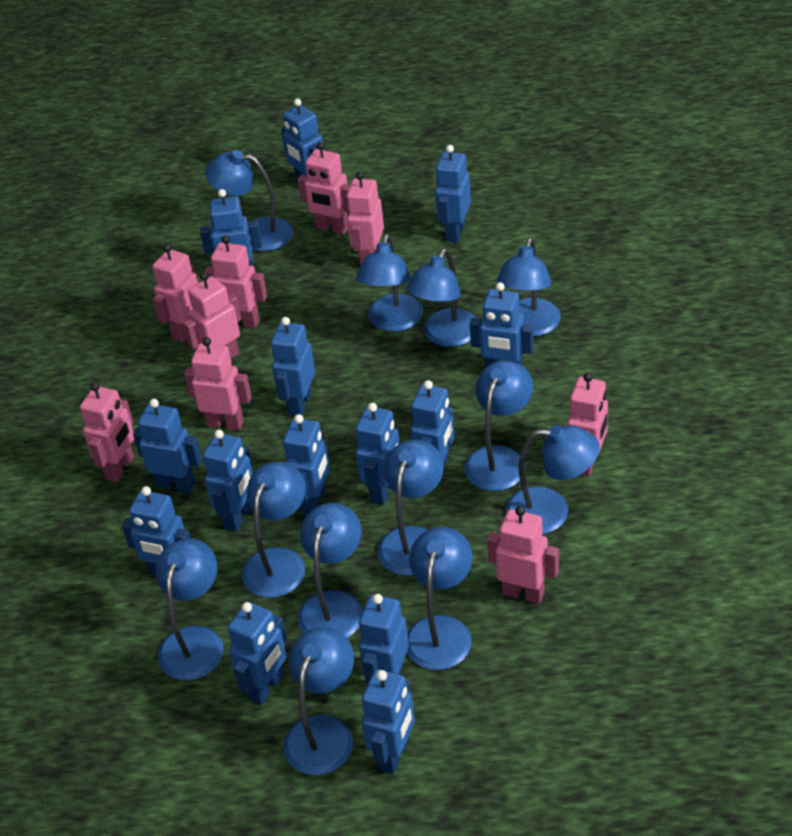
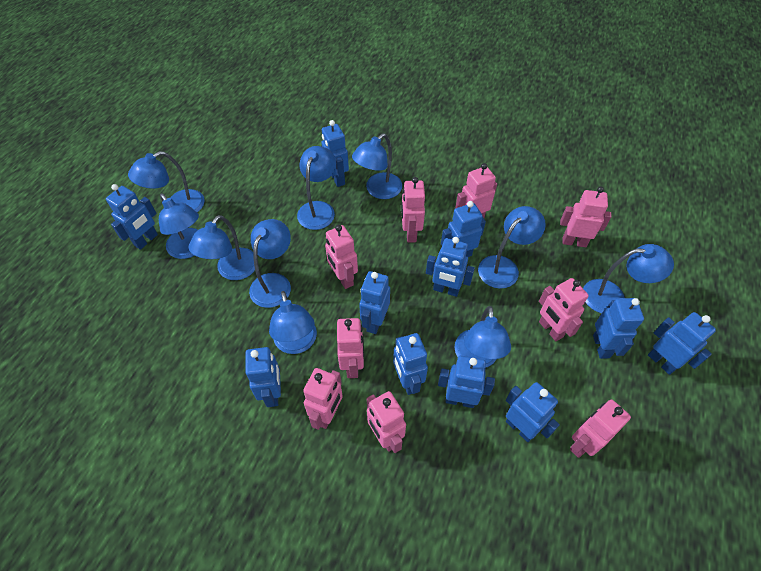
blue lamp: [156,539,224,680] [205,150,293,251] [242,462,306,598] [283,627,354,775] [298,503,363,638] [356,234,423,332] [378,440,444,576] [406,249,476,347] [407,527,473,670] [465,361,533,491] [497,238,561,337] [505,425,600,534] = 12 -> [128,151,205,212] [159,194,199,259] [189,215,255,280] [249,219,291,308] [269,291,317,354] [297,146,336,230] [352,134,402,199] [455,306,511,367] [478,206,546,289] [583,244,674,313] = 10
blue robot: [122,486,191,575] [133,399,202,493] [200,189,262,266] [203,430,253,531] [228,602,287,705] [271,317,315,416] [281,98,324,181] [283,414,330,515] [356,403,400,505] [359,594,409,683] [362,669,415,774] [410,380,454,466] [435,145,471,242] [470,282,534,368] = 14 -> [106,184,158,250] [246,347,281,407] [321,120,349,187] [359,271,390,334] [393,333,428,395] [426,237,475,297] [438,356,495,408] [441,201,486,257] [506,382,560,442] [593,298,644,359] [648,312,716,375] = 11

